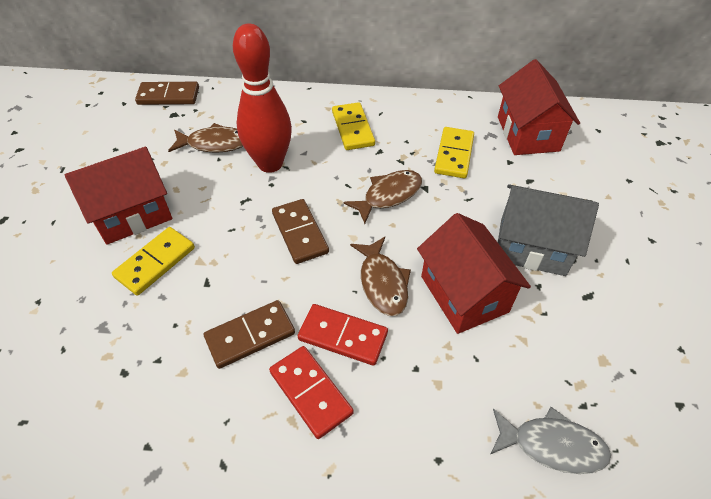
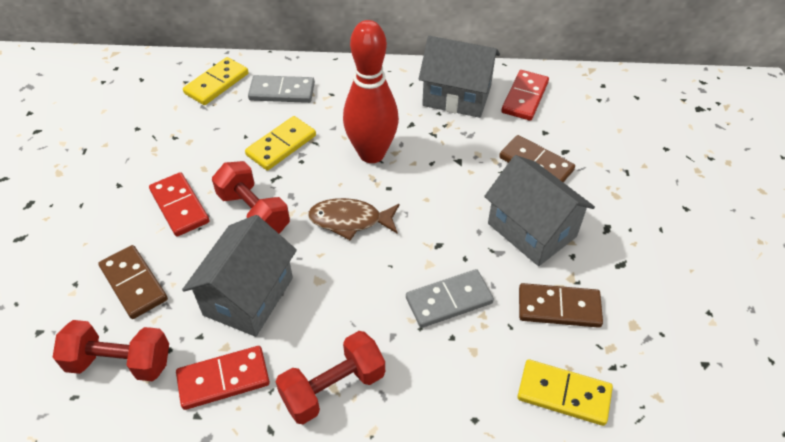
brown fish: [168,123,243,153] [344,170,422,224] [350,237,411,316] = 3 -> [308,198,400,240] = 1
grey domino: none = 0 -> [248,75,315,103] [406,269,494,328] = 2
grey fish: [491,407,611,474] = 1 -> none = 0
grey house: [498,184,599,276] = 1 -> [182,215,297,337] [419,36,500,118] [484,155,595,266] = 3
red domino: [269,346,354,439] [298,304,388,366] = 2 -> [149,172,210,237] [176,346,270,410] [501,70,549,121] = 3
red dumbbell: none = 0 -> [53,320,169,381] [212,161,290,234] [276,331,385,424] = 3
red house: [65,147,172,245] [417,213,531,334] [498,59,580,155] = 3 -> none = 0

